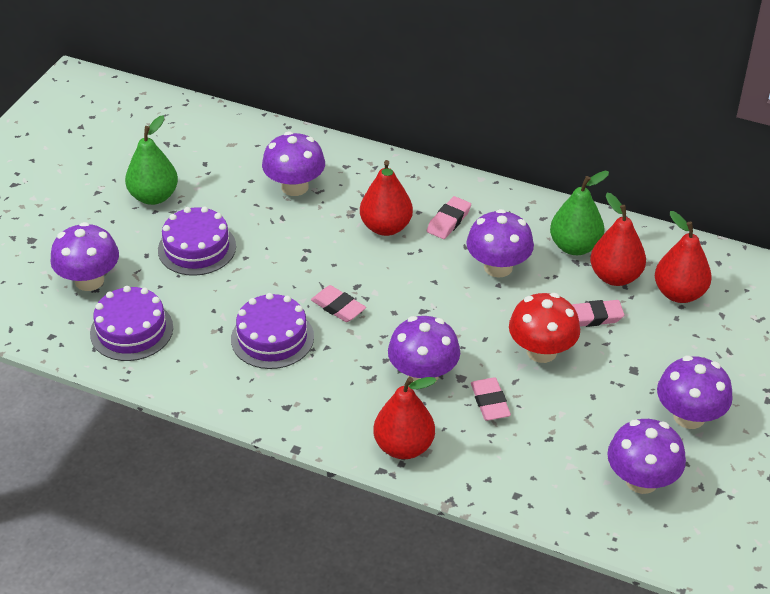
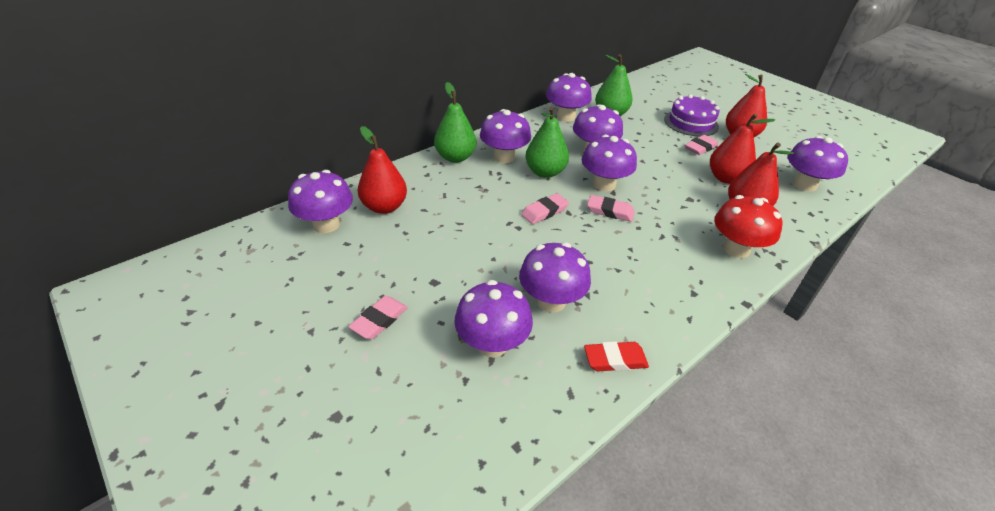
green pear: [125,115,178,205] [550,171,609,255] = 2 -> [434,82,476,163] [525,107,569,178] [595,54,633,116] = 3
purple cake: [90,286,173,361] [158,206,236,276] [231,293,314,369] = 3 -> [664,94,719,137] = 1
purple mushroom: [50,222,119,291] [262,131,325,196] [388,316,460,386] [466,209,534,278] [607,419,686,494] [657,356,733,429] = 6 -> [288,170,353,233] [454,280,533,357] [480,109,531,163] [519,242,591,313] [546,73,592,122] [573,104,623,151] [582,135,637,191] [788,136,848,191] = 8
red eraser: none = 0 -> [584,341,649,371] = 1

